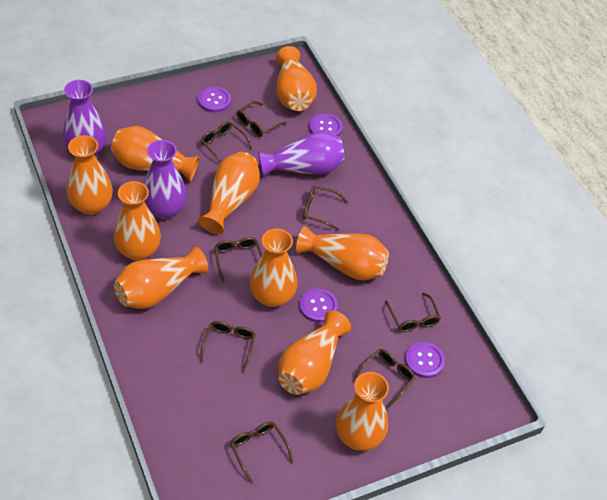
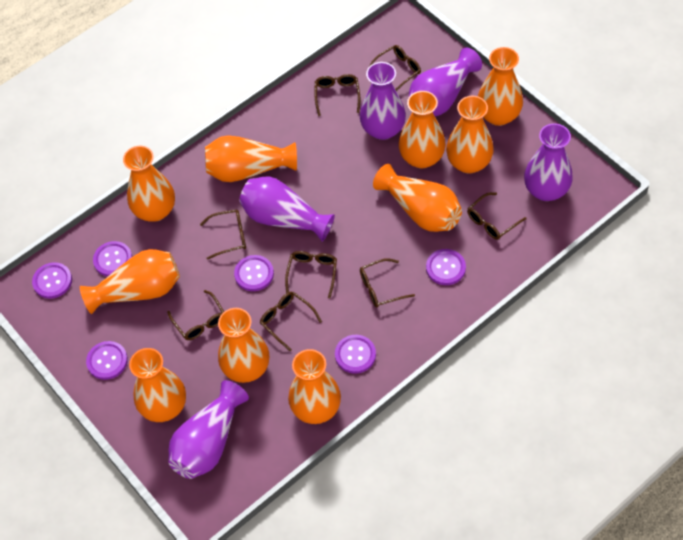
purple button: [198,87,231,112] [299,288,338,323] [309,113,343,136] [405,342,445,378] = 4 -> [32,262,72,299] [86,341,128,380] [93,241,132,277] [234,255,274,291] [335,335,376,374] [426,249,466,285] = 6
purple vase: [63,80,107,156] [143,140,187,219] [258,131,345,177] = 3 -> [168,380,249,479] [239,176,335,242] [360,62,406,140] [408,48,482,116] [524,123,573,201] = 5

